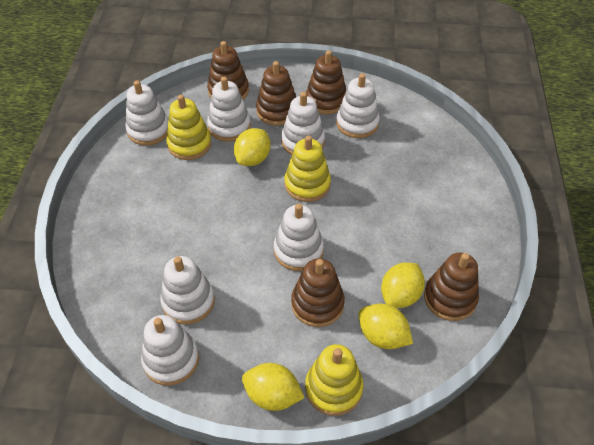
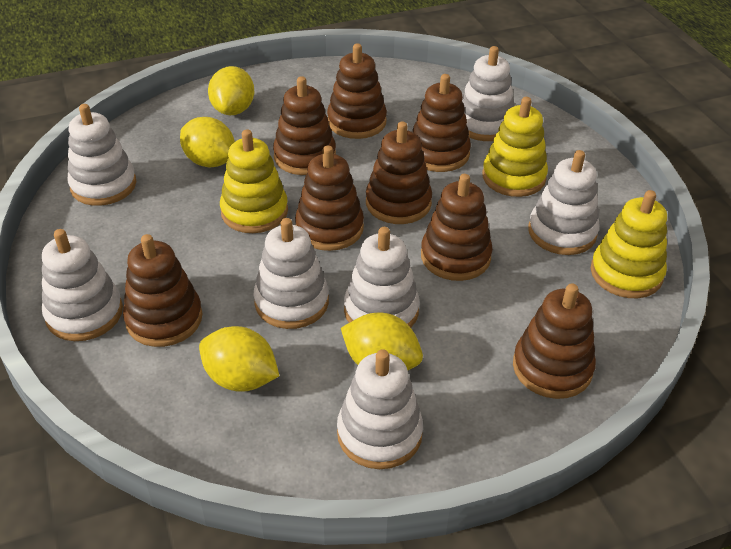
brown stacking toy: [207,41,249,100] [256,61,296,126] [291,259,345,327] [306,50,346,115] [424,253,479,321] = 5 -> [123,234,203,347] [273,76,336,175] [295,146,364,251] [327,43,387,139] [366,121,432,224] [413,74,471,172] [421,174,493,281] [513,283,596,399] = 8

